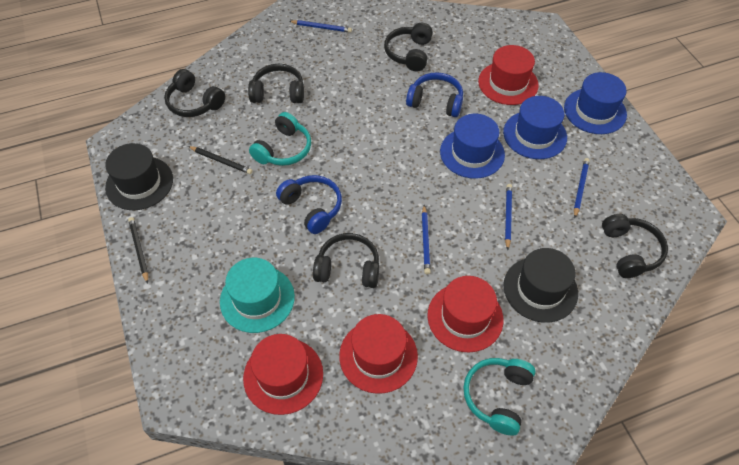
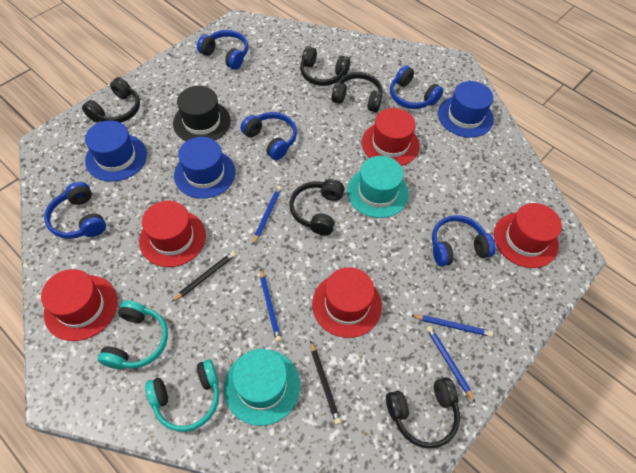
black hat: [105,143,173,210] [504,248,578,323] = 2 -> [173,86,231,141] = 1
blue headphones: [276,175,342,234] [406,72,463,117] = 2 -> [44,182,106,239] [197,30,248,70] [240,112,297,160] [390,65,443,109] [432,215,496,267] = 5
red hat: [243,334,323,415] [339,314,418,394] [427,276,504,352] [478,45,539,105] = 4 -> [41,269,118,341] [139,201,206,267] [312,267,382,338] [362,108,420,166] [494,203,562,268] = 5
turquoise hat: [220,258,295,333] = 1 -> [224,349,300,426] [347,156,409,218] = 2

